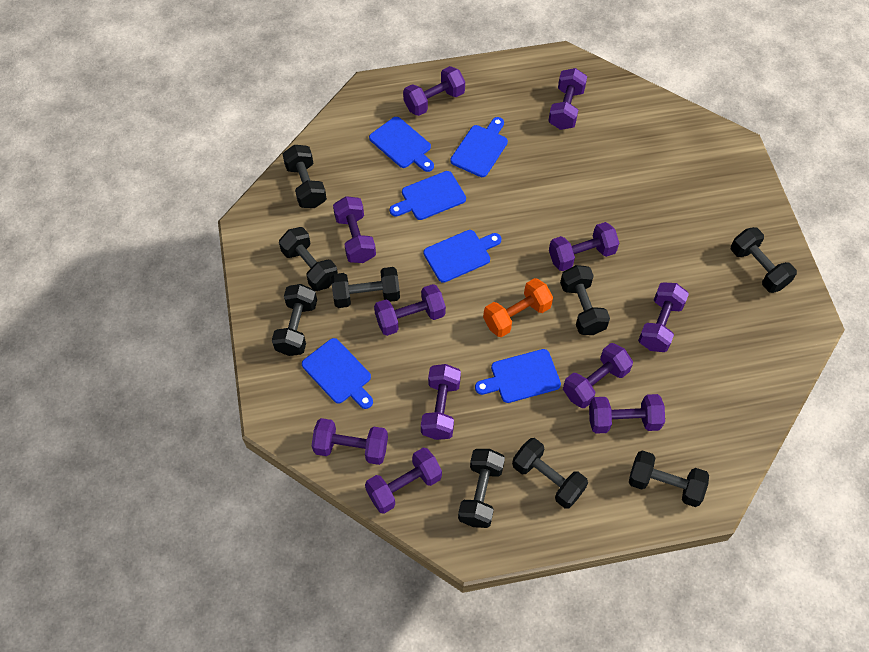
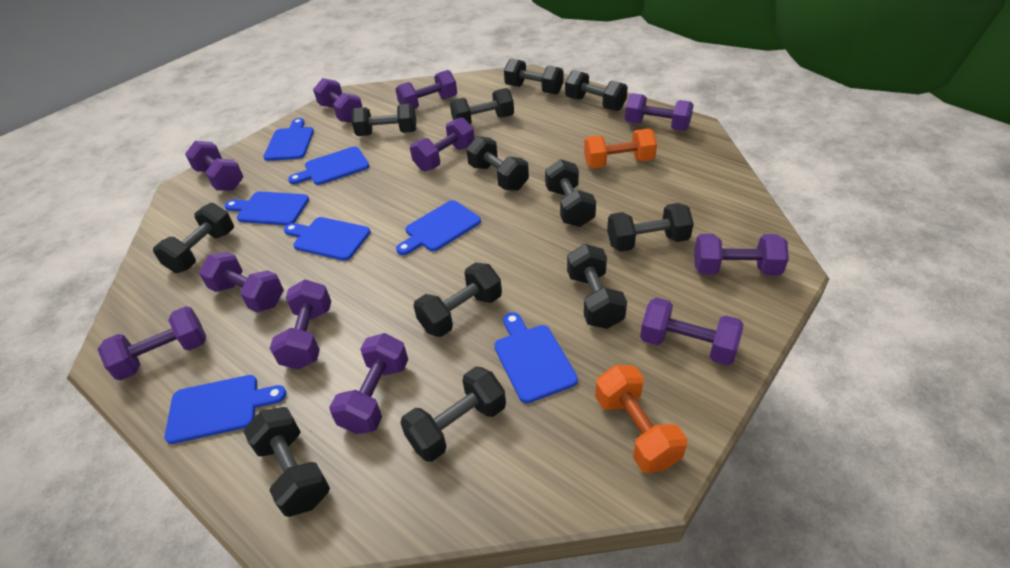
black dumbbell: [272,284,317,356] [279,227,338,291] [282,145,327,208] [331,267,400,308] [458,449,505,528] [512,438,588,509] [560,265,610,335] [629,450,709,507] [731,227,797,293] = 9 -> [153,203,234,273] [243,407,330,517] [352,104,416,136] [400,367,506,462] [413,263,502,337] [450,88,514,124] [466,136,529,191] [504,58,564,95] [545,159,596,227] [565,70,628,111] [567,244,627,329] [607,203,694,252] = 12
blue cutting board: [302,338,373,409] [369,117,434,172] [390,171,466,220] [424,230,502,283] [450,117,508,177] [475,349,561,403] = 6 -> [164,375,286,444] [224,191,309,225] [263,118,314,161] [284,217,371,261] [288,147,369,185] [396,200,481,255] [494,312,578,403] = 7
orange dumbbell: [483,278,553,337] = 1 -> [584,129,657,168] [595,365,687,473] = 2

